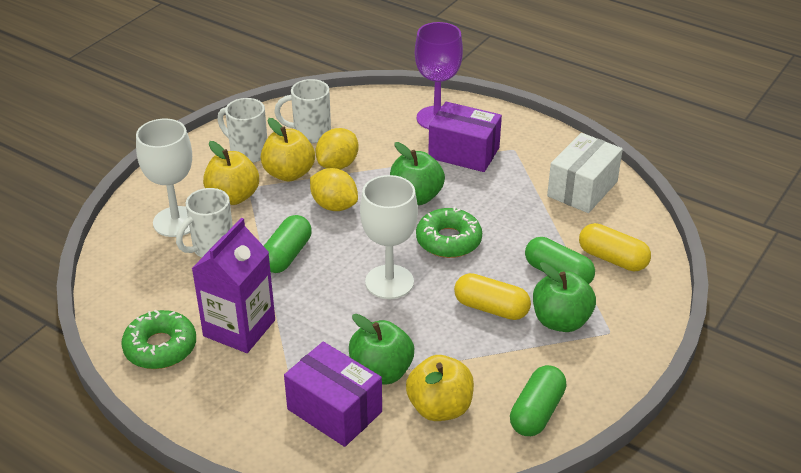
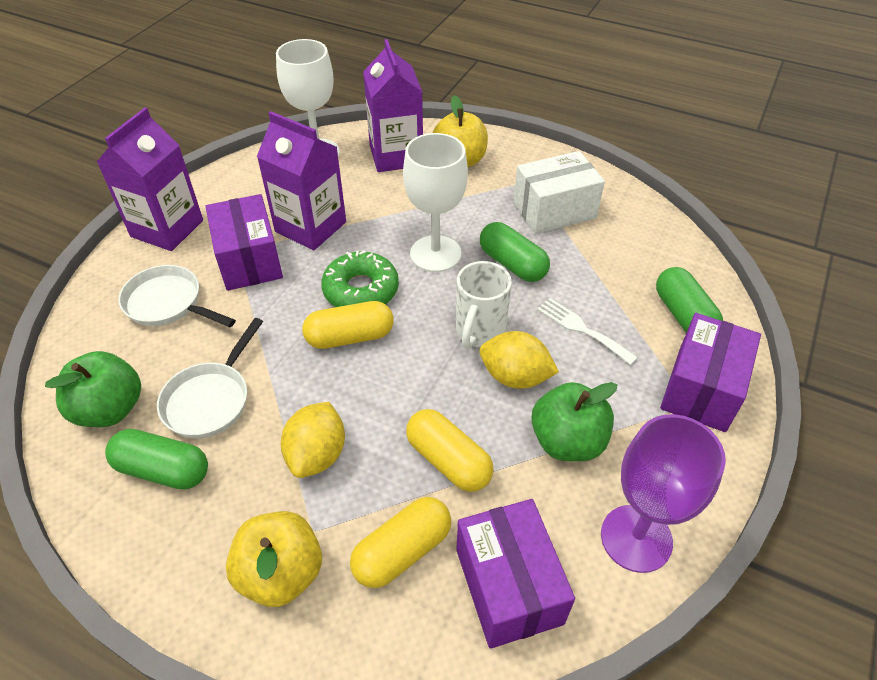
green apple: [349,314,414,385] [390,142,445,205] [533,262,596,332] = 3 -> [45,351,141,427] [531,382,617,461] = 2
green donut: [121,310,196,369] [416,207,482,258] = 2 -> [321,250,399,307] = 1
purple box: [284,342,382,447] [428,102,502,172] = 2 -> [205,194,283,291] [456,499,575,649] [660,313,761,432] = 3
purple carton: [192,218,275,353] = 1 -> [97,107,203,251] [257,111,346,250] [363,39,423,172] = 3
white fork: none = 0 -> [537,298,638,365] = 1
white mug: [176,188,233,257] [218,98,267,163] [274,79,331,143] = 3 -> [456,261,512,349] = 1
white pan: none = 0 -> [118,265,236,327] [157,318,263,439] = 2
yellow apple: [203,141,259,205] [261,118,315,181] [406,355,474,421] = 3 -> [226,511,322,607] [433,95,488,167] = 2
yellow capsule: [454,273,531,320] [579,223,651,271] = 2 -> [302,301,394,349] [350,497,451,588] [406,409,493,492] = 3

